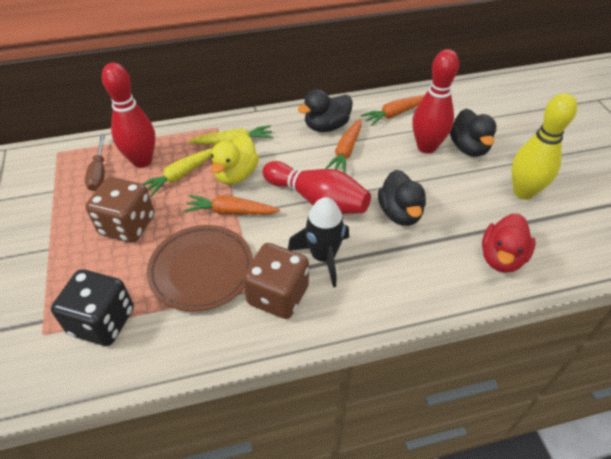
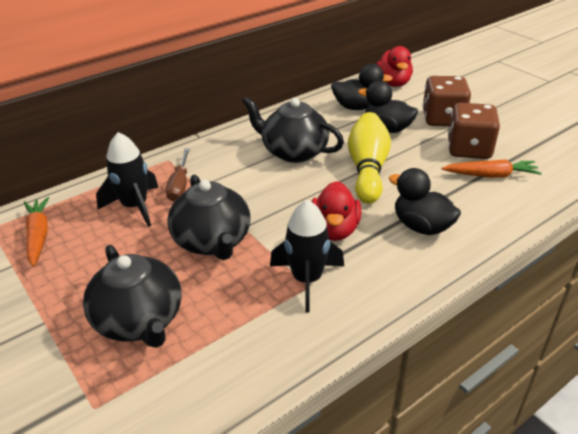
black dice: [51,269,134,346] = 1 -> none = 0
black rocket: [288,197,349,287] = 1 -> [96,132,159,227] [270,200,344,313] = 2
black teapot: none = 0 -> [83,245,182,348] [167,175,250,260] [242,97,344,163] = 3
brown plate: [147,225,253,312] = 1 -> none = 0
orange carrot: [184,195,280,215] [325,119,362,173] [361,95,425,126] = 3 -> [24,197,49,267] [441,159,542,178] = 2
red bowling pin: [102,63,155,168] [263,161,371,214] [412,49,459,154] = 3 -> none = 0
red duck: [482,214,536,273] = 1 -> [311,181,361,241] [376,46,413,87] = 2
yellow carrot: [142,148,213,197] [188,125,274,145] = 2 -> none = 0
yellow duck: [211,135,259,185] = 1 -> none = 0

